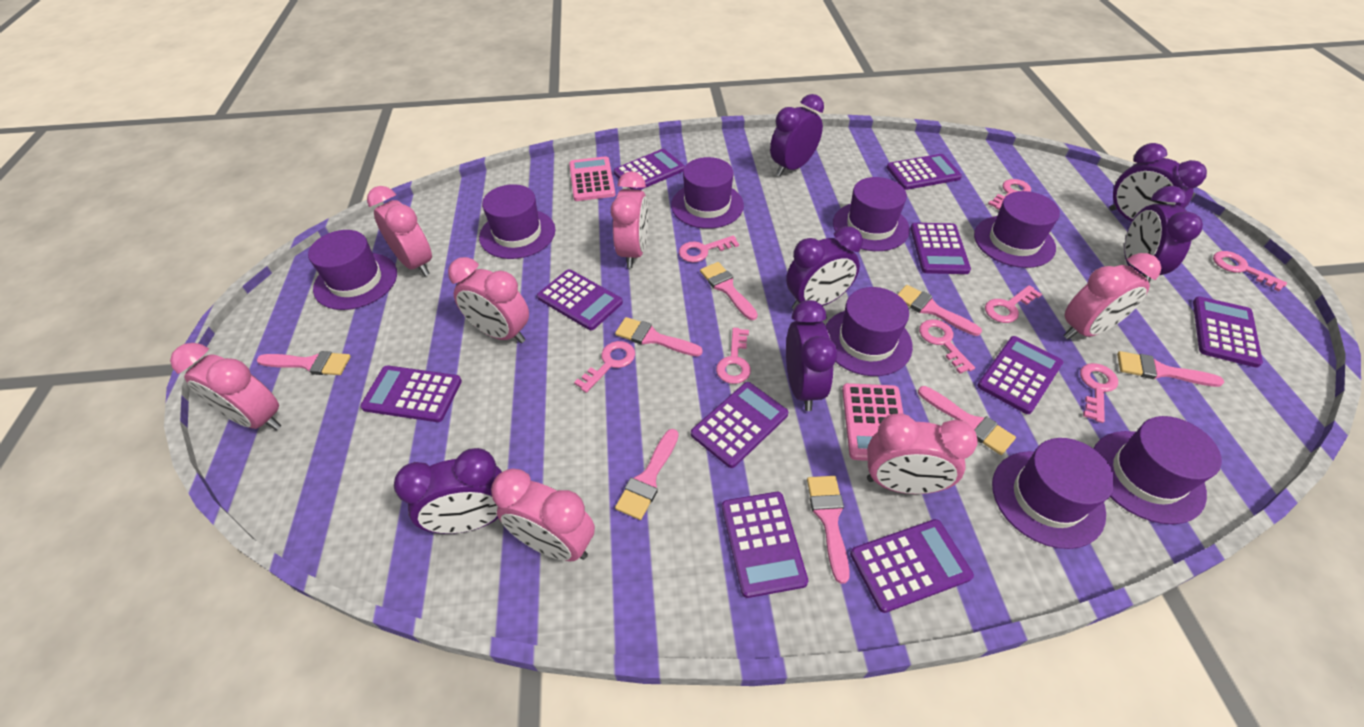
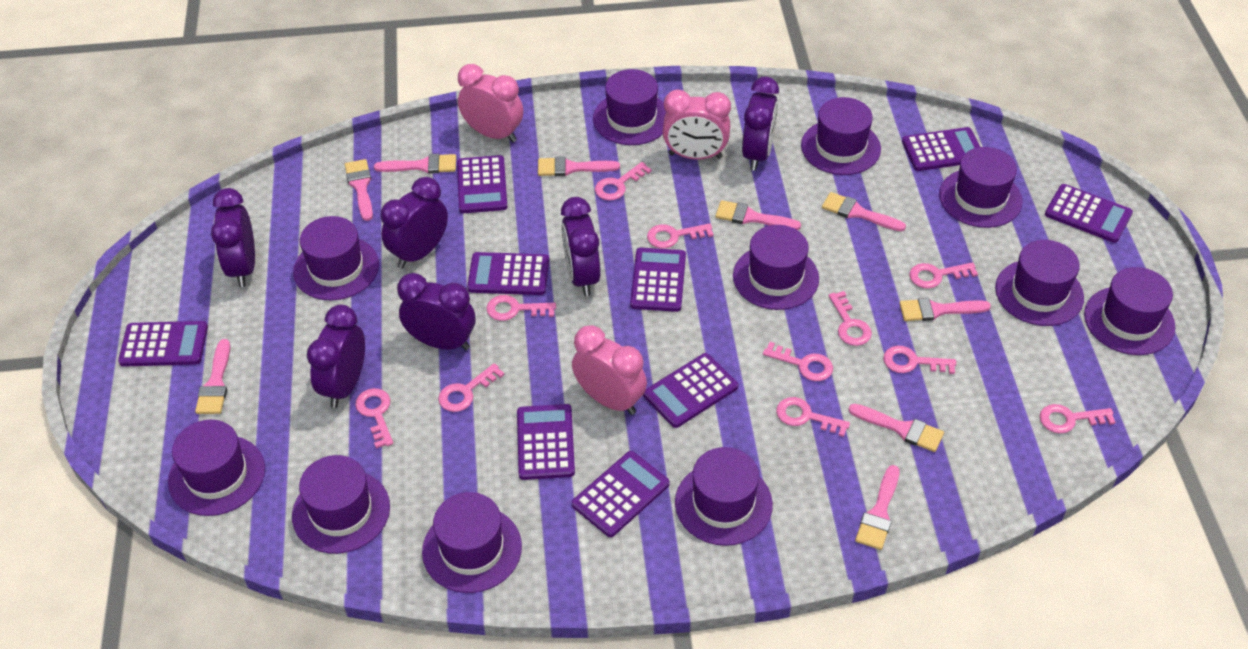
pink brush: [257,351,351,375] [615,317,703,357] [615,429,679,520] [700,262,758,320] [807,476,850,584] [897,285,982,336] [918,386,1016,455] [1117,351,1224,387] = 8 -> [195,339,230,414] [345,159,373,221] [374,154,456,174] [538,156,620,176] [715,200,801,230] [822,192,906,231] [849,404,944,452] [855,465,899,550] [899,298,991,321] = 9
pink calculator: [569,156,616,201] [842,383,904,461] = 2 -> none = 0
pink clock: [170,343,282,430] [367,186,432,276] [448,257,529,343] [491,469,595,561] [611,171,648,268] [867,413,978,494] [1063,253,1161,340] = 7 -> [458,64,523,142] [572,325,647,415] [662,90,731,160] = 3
pink key: [574,341,635,393] [679,235,739,262] [716,328,751,384] [919,319,975,374] [985,285,1042,323] [988,179,1031,210] [1080,363,1118,423] [1213,251,1287,291] = 8 -> [355,388,393,449] [438,363,504,412] [486,295,556,321] [595,162,652,201] [647,223,714,249] [763,342,833,381] [776,397,850,437] [829,291,872,346] [883,346,956,374] [909,262,978,289] [1040,404,1115,434] = 11
purple calculator: [360,365,462,422] [537,269,623,330] [614,149,685,190] [691,382,788,468] [722,492,808,598] [850,519,974,613] [887,154,962,190] [910,223,971,274] [977,336,1063,414] [1193,297,1263,368] = 10 -> [118,321,208,367] [457,155,507,213] [467,252,549,295] [517,404,575,480] [572,451,670,537] [630,248,686,312] [644,353,738,428] [902,127,980,171] [1045,184,1133,243] = 9
purple hat: [308,230,397,310] [479,184,556,259] [671,157,744,229] [825,287,913,376] [833,177,910,251] [974,191,1060,268] [992,438,1115,549] [1094,416,1222,524] = 8 -> [168,420,265,516] [292,455,390,554] [293,216,379,300] [422,492,522,593] [593,69,666,145] [675,447,773,546] [733,225,819,310] [801,97,881,175] [939,147,1023,228] [995,240,1084,326] [1084,267,1175,355] = 11

